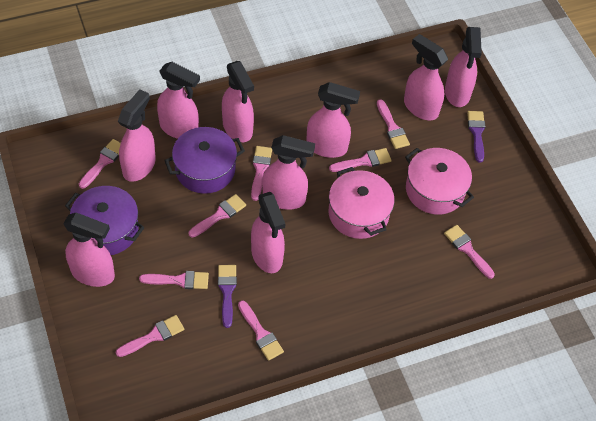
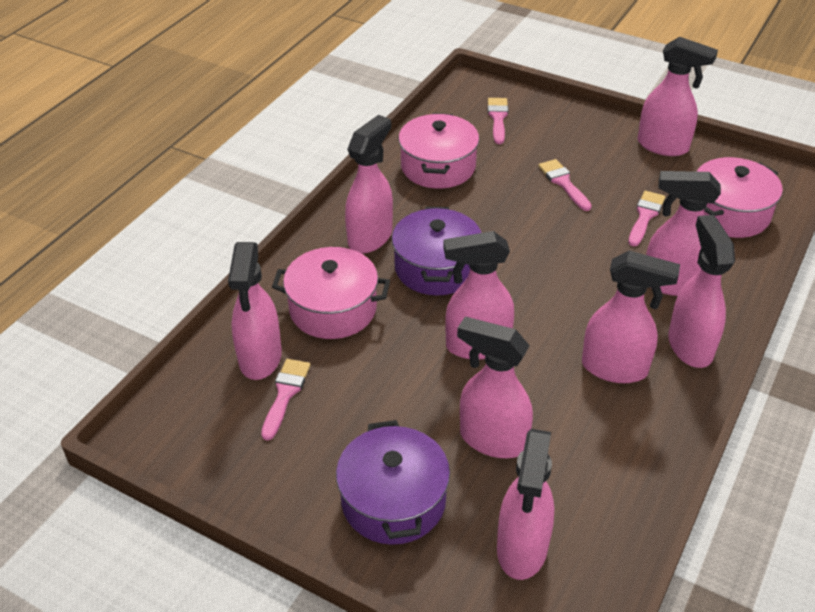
pink brush: [79,139,121,189] [116,315,184,357] [139,271,209,289] [189,194,246,237] [238,300,284,361] [251,146,272,201] [329,148,392,172] [377,99,410,149] [444,225,495,279] = 9 -> [261,359,310,440] [488,98,508,144] [538,159,592,211] [628,191,665,246] = 4
pink pot: [328,167,395,239] [405,148,474,215] = 2 -> [272,247,390,339] [399,113,479,189] [697,157,783,238] = 3
purple brush: [218,265,237,328] [467,111,486,162] = 2 -> none = 0

